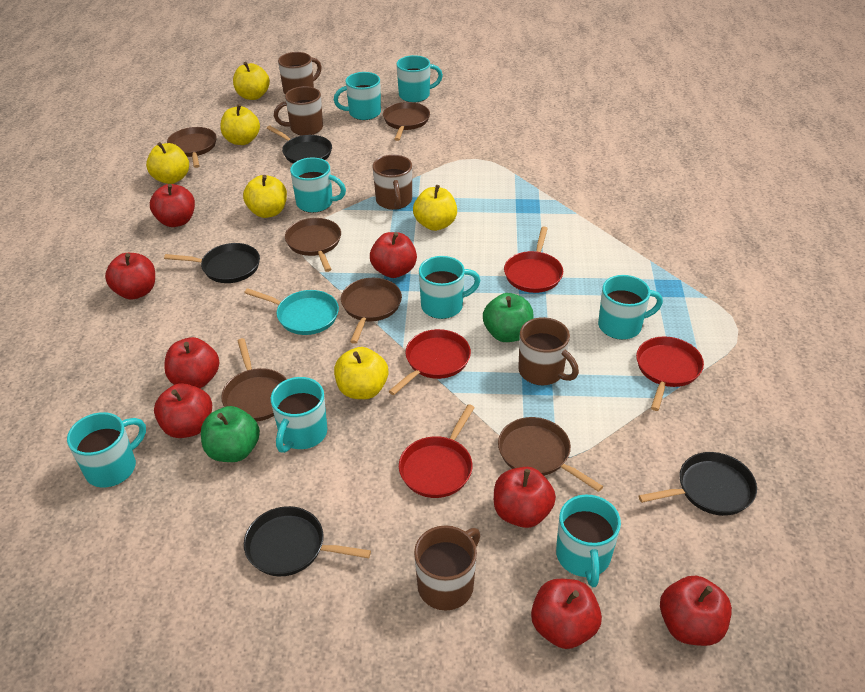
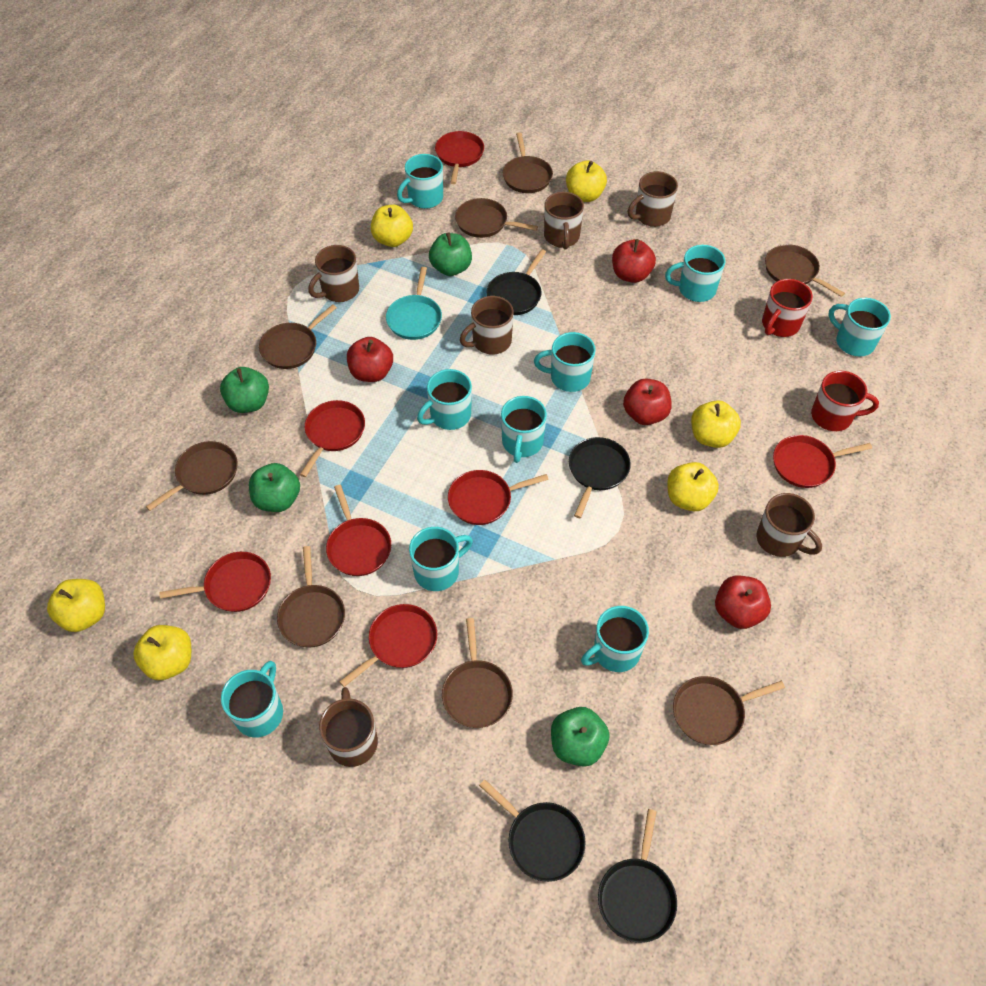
brown mug: [274,86,323,136] [278,52,322,95] [373,155,412,210] [414,525,480,611] [518,317,579,385] = 5 -> [308,245,359,302] [319,687,378,767] [460,296,514,355] [544,192,584,249] [628,171,678,227] [757,493,822,557] = 6
brown pan: [167,127,217,168] [221,338,287,422] [285,218,341,272] [341,278,402,344] [383,102,430,141] [498,417,603,492] = 6 -> [146,441,238,511] [259,304,337,369] [277,546,345,648] [442,618,513,728] [455,198,538,238] [503,132,553,193] [673,676,785,745] [765,244,845,297] = 8
green apple: [201,406,260,462] [483,293,534,342] = 2 -> [220,367,269,413] [249,463,300,512] [429,232,472,276] [551,707,610,767] = 4
red apple: [105,253,155,300] [150,184,195,227] [154,383,212,438] [164,337,219,388] [370,232,417,278] [494,467,556,528] [531,579,602,649] [660,576,732,646] = 8 -> [347,337,393,382] [612,239,656,283] [623,379,672,425] [715,576,771,629] = 4
red mug: none = 0 -> [762,279,813,337] [811,371,879,431] = 2
red pan: [389,329,471,395] [399,404,475,498] [504,226,563,293] [636,337,704,411] = 4 -> [159,552,271,612] [300,400,365,477] [326,485,391,576] [339,604,437,687] [435,131,484,184] [448,470,548,525] [773,435,872,488] = 7
turquoise mug: [67,412,146,487] [271,377,327,453] [290,157,346,213] [334,72,381,120] [397,55,443,102] [419,256,480,319] [556,494,621,587] [598,275,663,340] = 8 -> [221,661,283,738] [397,154,443,209] [409,527,473,591] [417,369,472,430] [501,396,547,463] [534,332,596,392] [581,606,649,672] [665,245,725,302] [829,298,891,356] = 9

